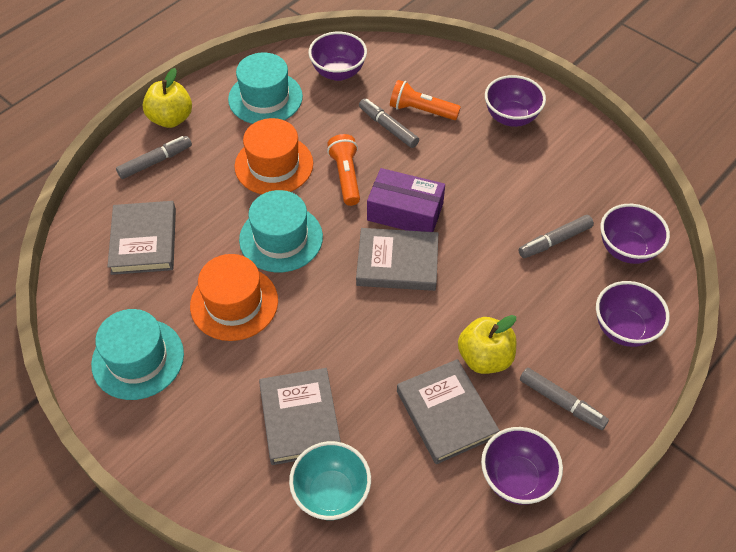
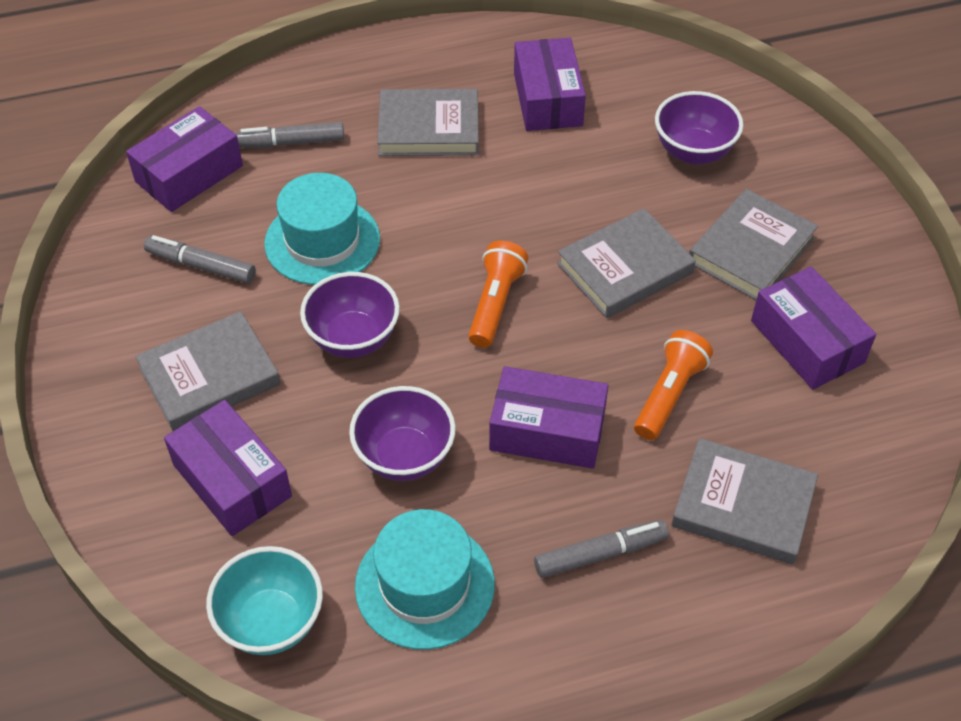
grey book: [107,201,176,275] [259,368,341,465] [356,228,438,291] [397,359,500,464] = 4 -> [135,311,280,431] [377,89,479,156] [557,208,696,318] [671,438,818,565] [689,189,818,300] = 5
grey marker: [116,136,192,179] [359,99,419,148] [518,215,594,258] [520,368,609,430] = 4 -> [144,235,256,284] [235,122,344,148] [534,520,669,578] = 3
orange hat: [190,254,278,341] [235,118,313,194] = 2 -> none = 0
purple bowl: [308,32,367,81] [481,427,563,505] [485,75,546,127] [596,281,670,347] [601,204,670,264] = 5 -> [300,272,400,358] [349,386,456,481] [655,91,743,164] = 3
purple box: [367,168,445,232] = 1 -> [126,106,243,212] [164,400,292,536] [489,366,608,469] [514,38,586,131] [751,266,876,390] = 5
turquoise hat: [91,309,184,400] [228,52,303,124] [239,190,323,272] = 3 -> [264,173,380,285] [355,509,495,650] = 2
yellow apple: [143,68,192,128] [458,315,516,374] = 2 -> none = 0

